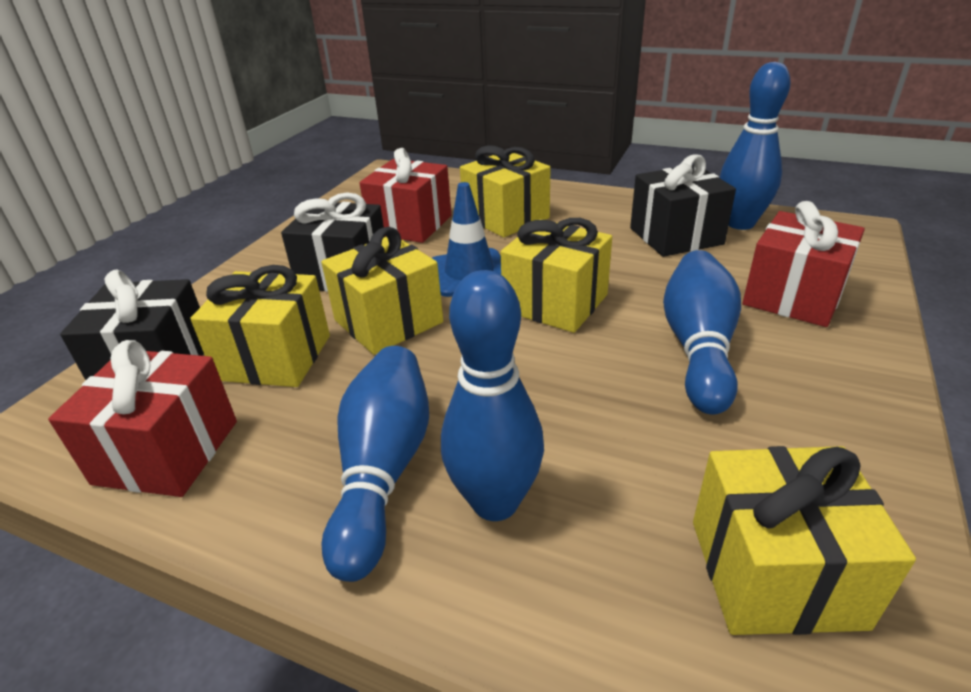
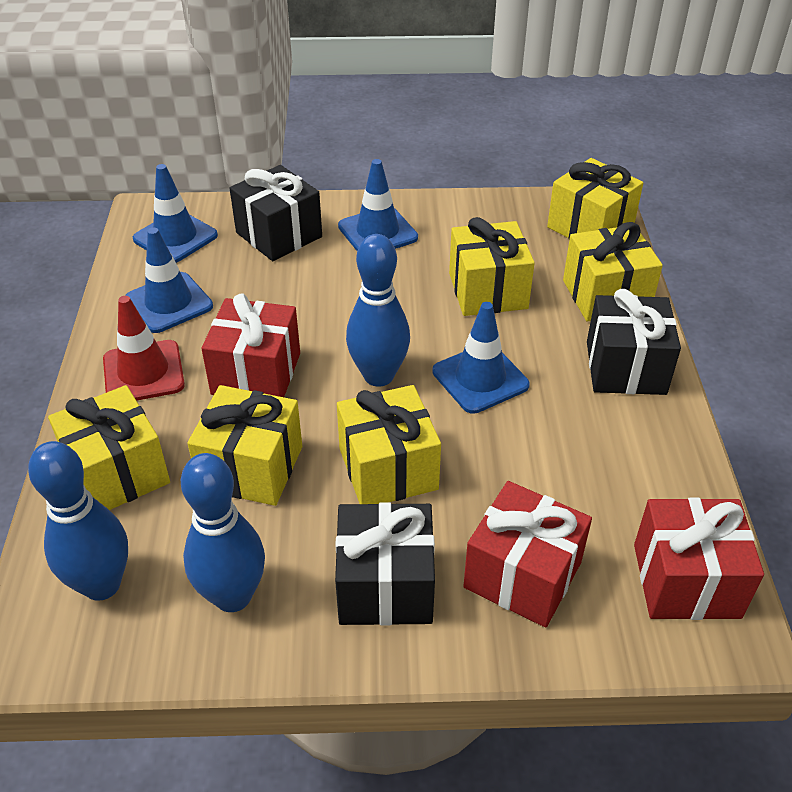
blue bowling pin: [322,346,429,582] [441,270,544,521] [663,250,741,415] [720,62,791,230] = 4 -> [28,441,128,601] [181,453,265,612] [346,234,410,387] = 3
blue traffic cone: [432,182,501,297] = 1 -> [125,228,213,333] [133,164,218,263] [338,159,418,251] [432,302,530,414] = 4
red traffic cone: none = 0 -> [103,296,185,401] = 1
yellow gift: [190,265,330,387] [321,227,443,355] [460,145,551,238] [501,218,612,333] [693,446,916,635] = 5 -> [48,385,170,510] [187,385,302,506] [337,385,441,504] [449,217,535,316] [547,158,643,239] [563,222,663,321] = 6

